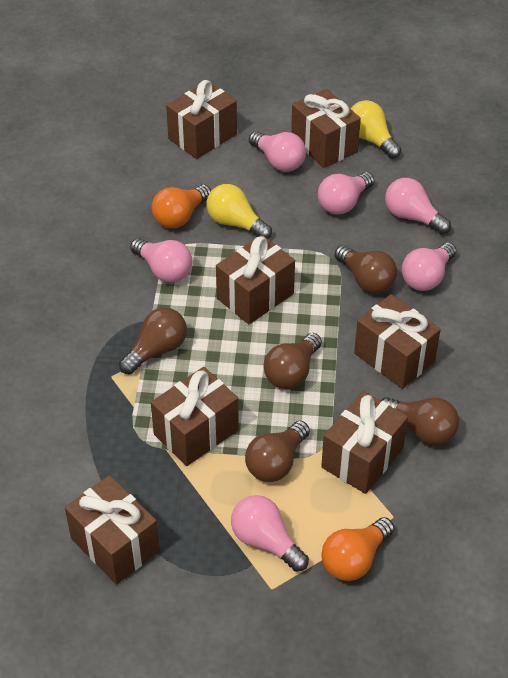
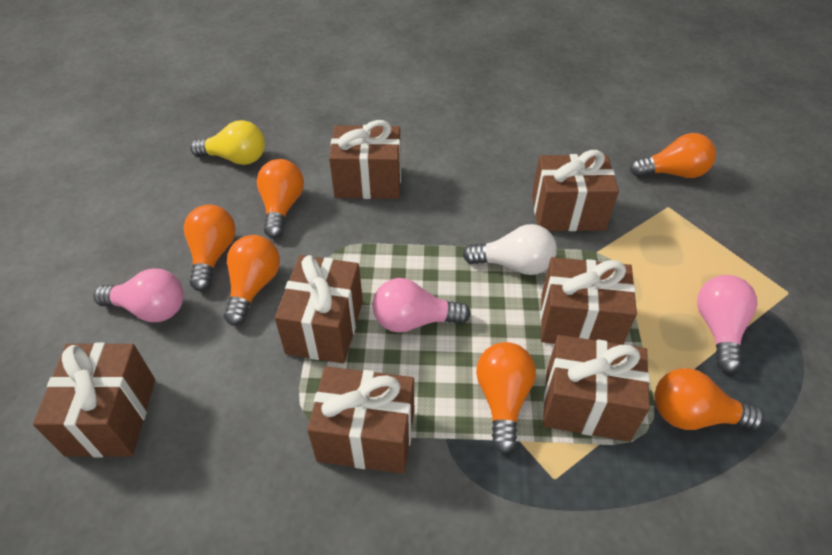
brown light bulb: [119,307,187,374] [245,421,310,482] [264,333,322,389] [335,245,397,294] [381,397,459,445] = 5 -> none = 0
orange light bulb: [151,185,211,228] [321,517,395,581] = 2 -> [184,205,236,291] [224,235,280,326] [257,159,304,238] [476,342,536,454] [630,133,716,178] [654,368,764,430] = 6
pink light bulb: [130,238,192,283] [231,495,309,572] [249,131,306,172] [318,172,374,214] [385,178,451,235] [402,243,456,291] = 6 -> [94,269,184,322] [373,278,471,333] [697,275,758,373] = 3
white light bulb: none = 0 -> [463,224,557,275] = 1
yellow light bulb: [207,184,272,239] [350,100,401,159] = 2 -> [190,120,265,165] = 1

